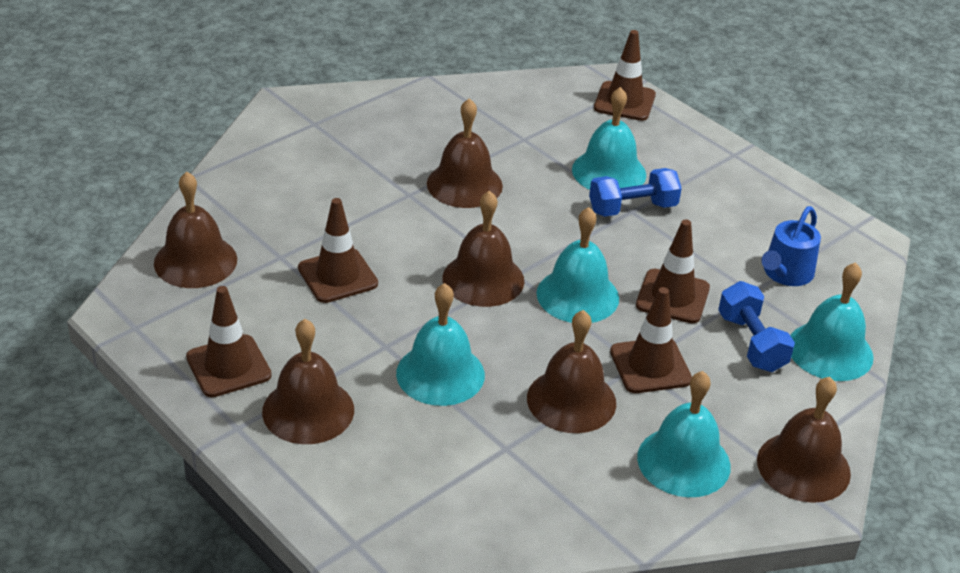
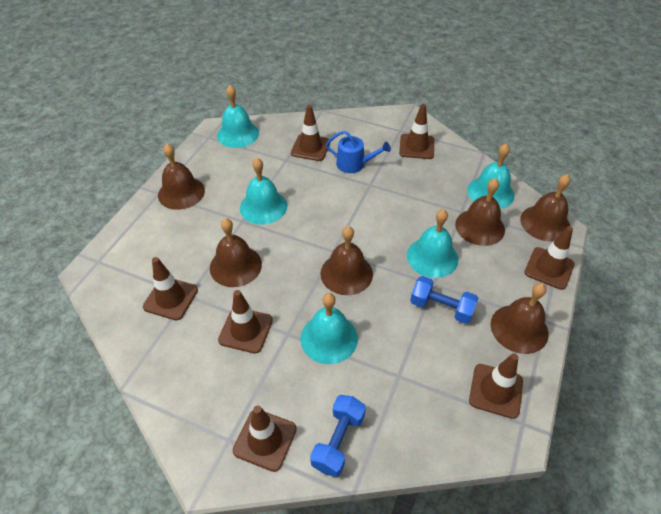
brown traffic cone: [186,286,272,397] [298,198,378,303] [594,30,656,121] [610,287,692,393] [636,219,710,323] = 5 -> [143,257,198,320] [218,290,273,353] [233,405,297,472] [291,105,330,161] [399,104,434,159] [469,353,523,419] [524,226,574,290] = 7

